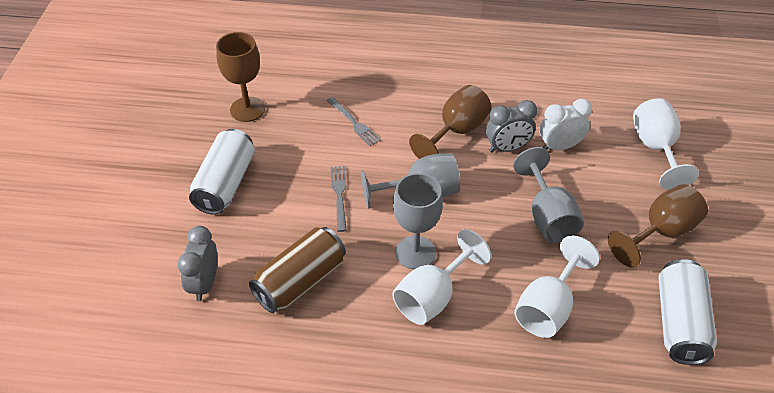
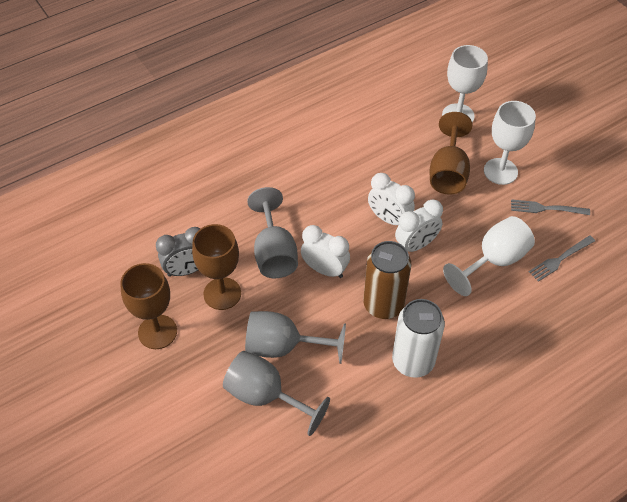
grey clock: [177,226,217,301] [486,100,537,153] = 2 -> [156,227,201,277] = 1
white can: [189,129,255,215] [659,259,717,365] = 2 -> [392,299,445,378] = 1
white clock: [540,99,592,150] = 1 -> [301,225,350,278] [368,173,415,225] [395,199,443,252] = 3

